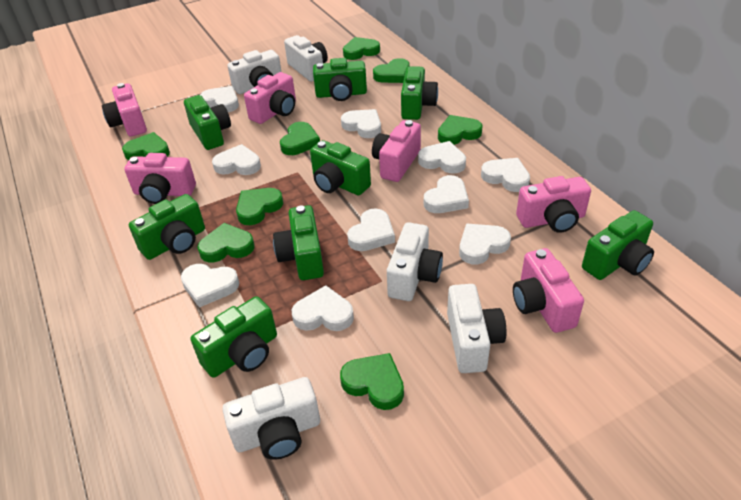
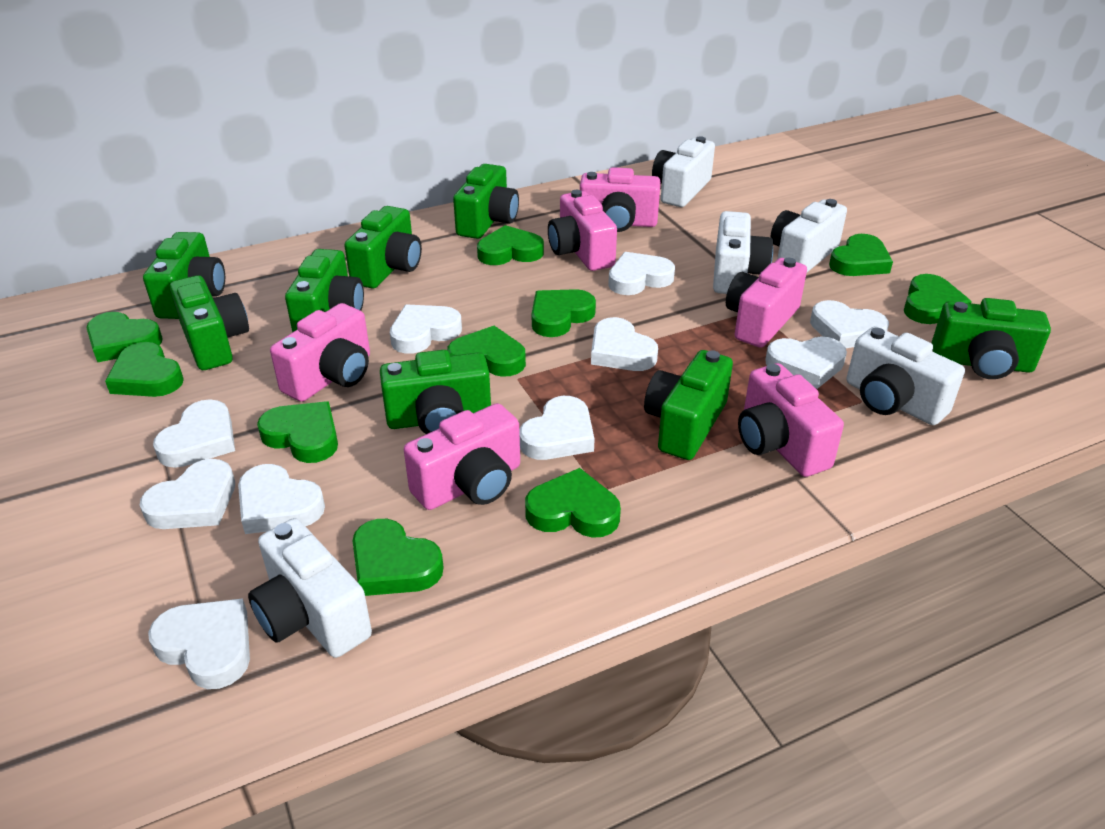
green heart: [122,132,170,160] [197,223,255,262] [236,188,283,225] [280,122,320,155] [340,353,404,410] [343,37,380,60] [373,58,410,83] [438,115,483,145] = 8 -> [87,312,163,362] [105,342,184,397] [257,401,338,463] [353,519,444,596] [447,326,526,377] [477,225,544,265] [525,468,621,538] [532,289,596,337] [829,234,893,276] [904,274,972,324] = 10

